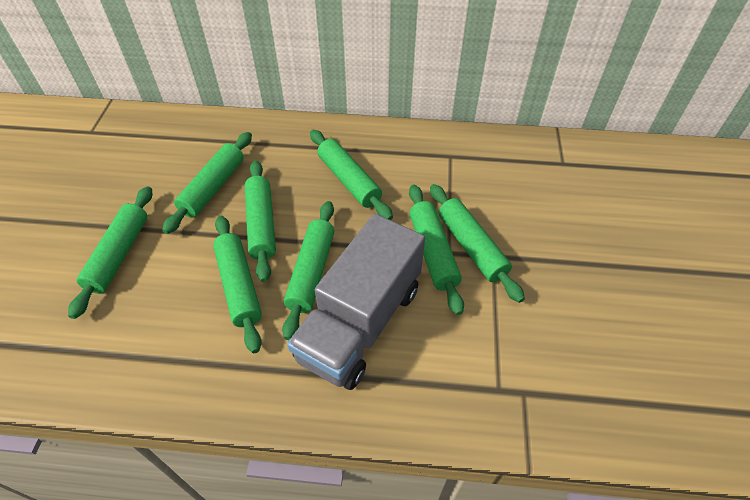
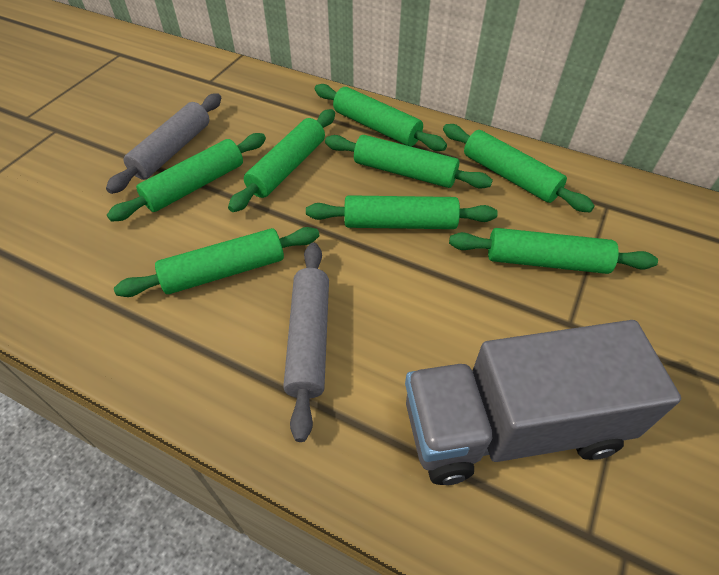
grey rolling pin: none = 0 -> [106,93,221,194] [283,243,329,442] = 2

